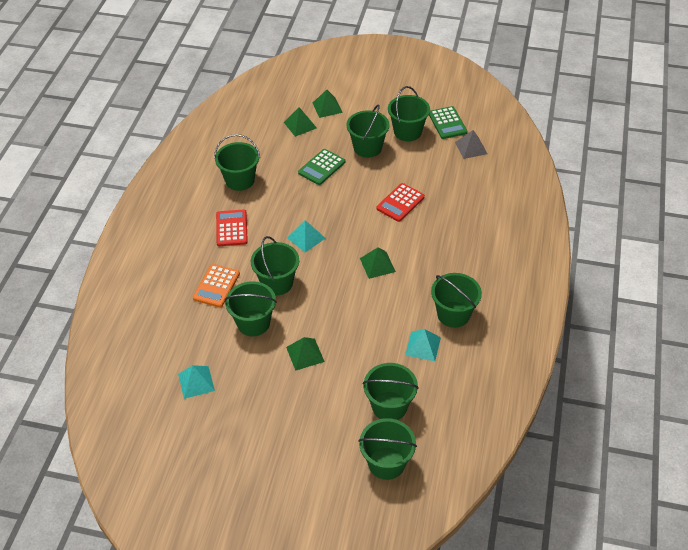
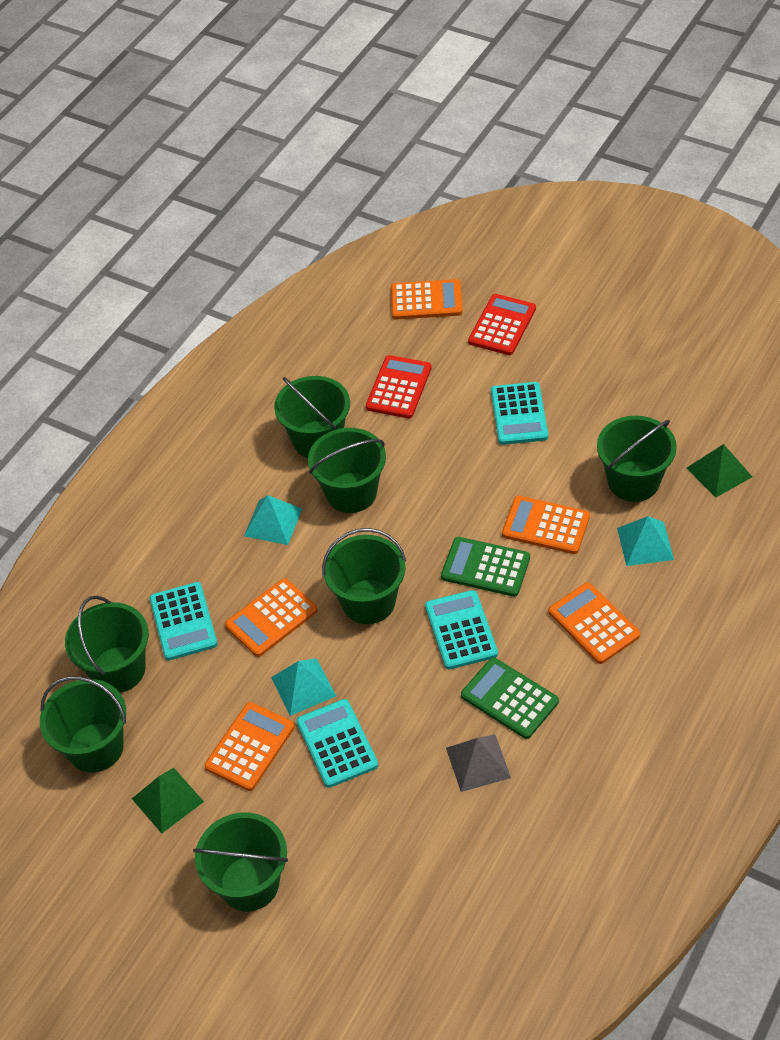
green bucket: [214,134,260,191] [225,281,277,337] [251,236,299,295] [346,105,390,158] [358,418,417,480] [363,363,419,420] [388,86,430,141] [431,273,482,328] = 8 -> [40,676,126,773] [65,596,149,693] [193,812,288,912] [274,376,350,458] [308,428,386,513] [322,528,406,624] [597,416,677,502] = 7
green pyramid: [284,107,317,137] [286,337,325,371] [313,90,343,118] [360,247,396,279] = 4 -> [132,768,204,833] [687,444,752,498] = 2
orange calculator: [193,264,240,308] = 1 -> [205,702,295,791] [225,578,318,657] [391,279,462,319] [502,496,590,554] [548,582,640,664] = 5
turquoise calculator: none = 0 -> [149,582,218,661] [296,699,378,788] [425,590,498,670] [491,382,548,445] = 4

